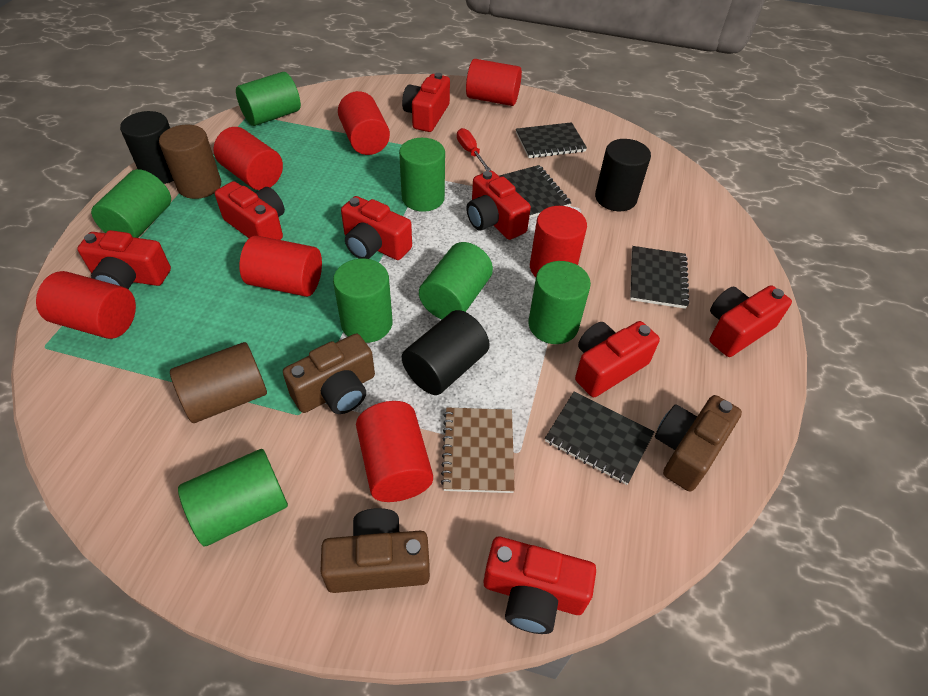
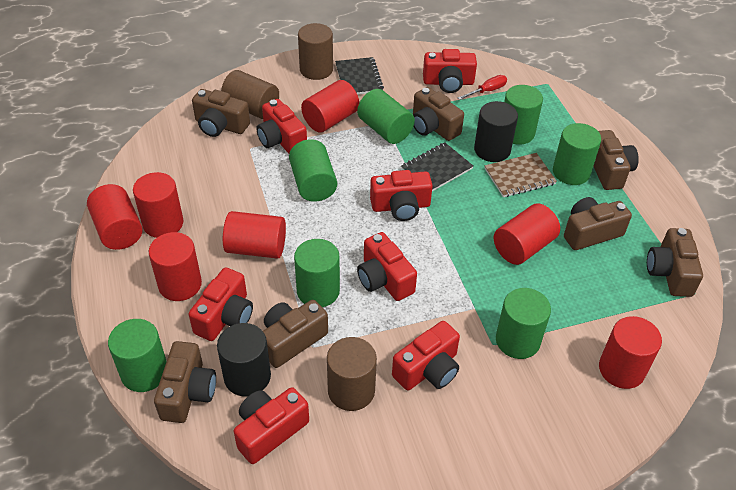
black cylinder: [120,111,174,184] [402,310,489,395] [595,139,651,211] = 3 -> [217,323,271,397] [474,101,518,162] = 2
black notebook: [499,165,572,218] [516,122,587,158] [545,391,654,485] [630,246,690,309] = 4 -> [335,57,384,95] [401,142,473,191] = 2
brown camera: [283,334,375,414] [320,508,430,593] [655,395,742,491] = 3 -> [154,341,216,423] [192,89,250,137] [263,300,328,368] [413,87,464,141] [564,197,632,250] [593,130,639,190] [647,228,703,297] = 7
brown cylinder: [159,125,221,199] [170,342,267,423] = 2 -> [221,70,279,119] [298,23,333,80] [327,337,377,411] = 3
red camera: [77,230,171,289] [215,181,285,240] [341,196,412,260] [402,73,450,132] [466,171,531,240] [484,537,596,634] [575,321,660,397] [709,285,792,357] = 8 -> [189,267,253,341] [234,387,309,464] [256,99,307,154] [357,232,417,301] [370,170,433,221] [392,321,460,390] [423,49,477,93] = 7

